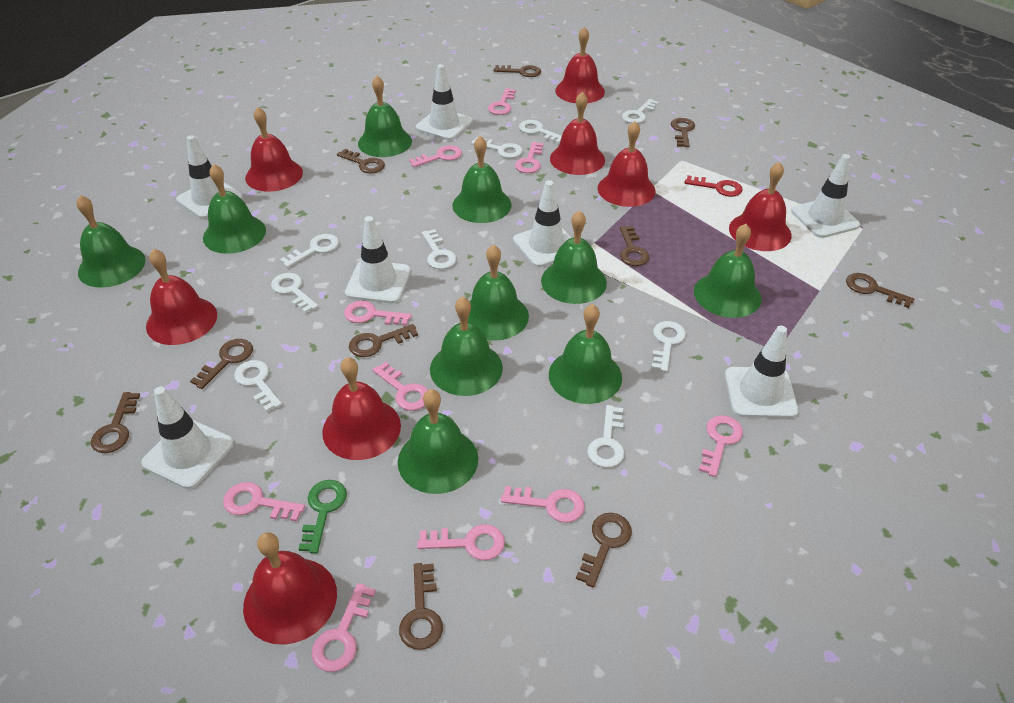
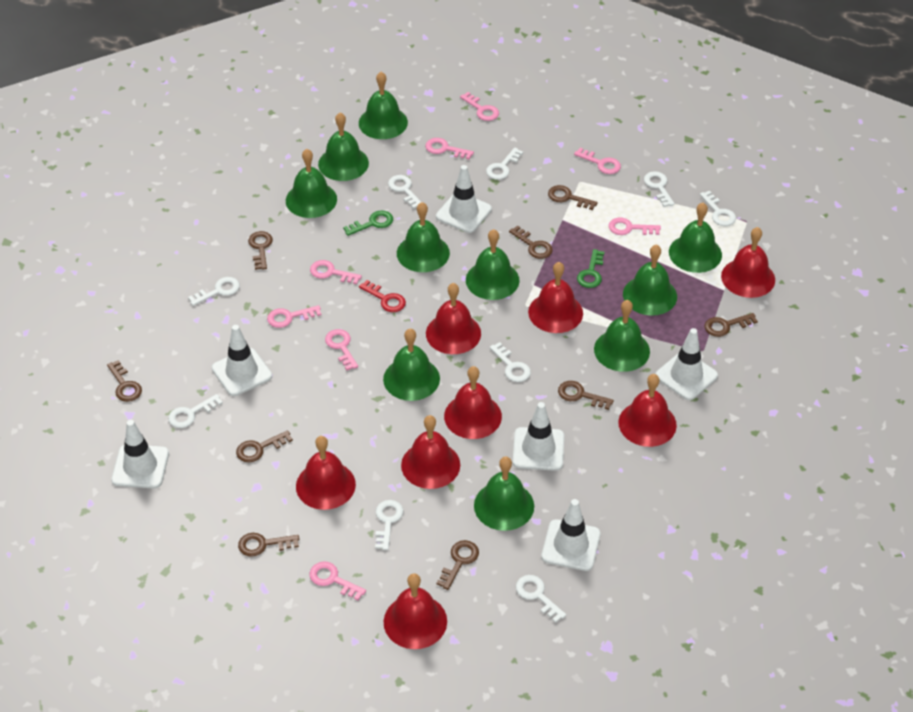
brown key: [91,392,140,453] [190,339,253,389] [337,149,385,174] [349,324,418,357] [399,563,443,650] [494,65,541,77] [576,513,632,587] [620,226,649,266] [671,118,695,147] [846,273,914,308] = 10 -> [107,360,142,402] [236,430,293,463] [238,533,299,557] [248,231,273,270] [436,540,479,590] [509,225,553,259] [548,185,598,210] [558,381,614,410] [705,313,758,337] = 9
green key: [299,480,347,554] = 1 -> [343,210,393,236] [577,249,604,288] = 2
pink key: [223,482,305,522] [312,583,376,672] [344,301,412,326] [373,362,428,411] [409,145,462,167] [417,524,505,560] [488,88,516,115] [501,486,585,523] [515,142,544,173] [699,415,743,477] = 10 -> [267,305,321,328] [310,260,362,284] [310,561,366,601] [325,329,358,370] [425,138,474,160] [460,92,499,121] [574,148,621,174] [609,218,661,235] = 8
white traffic cone: [141,387,234,489] [176,135,243,219] [345,216,411,303] [416,64,473,140] [513,180,571,267] [725,326,798,418] [791,154,860,238] = 7 -> [111,420,169,489] [212,325,272,396] [436,165,492,233] [513,402,564,471] [541,499,601,571] [656,328,718,400] = 6

